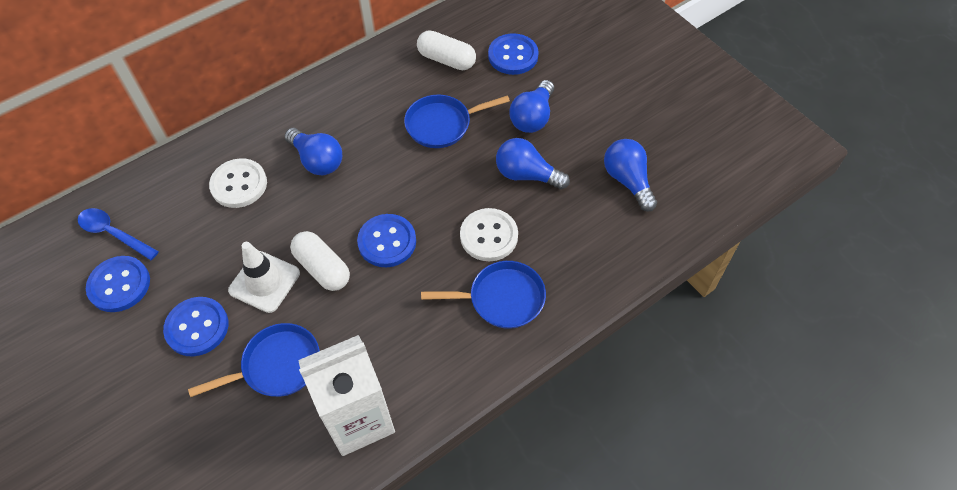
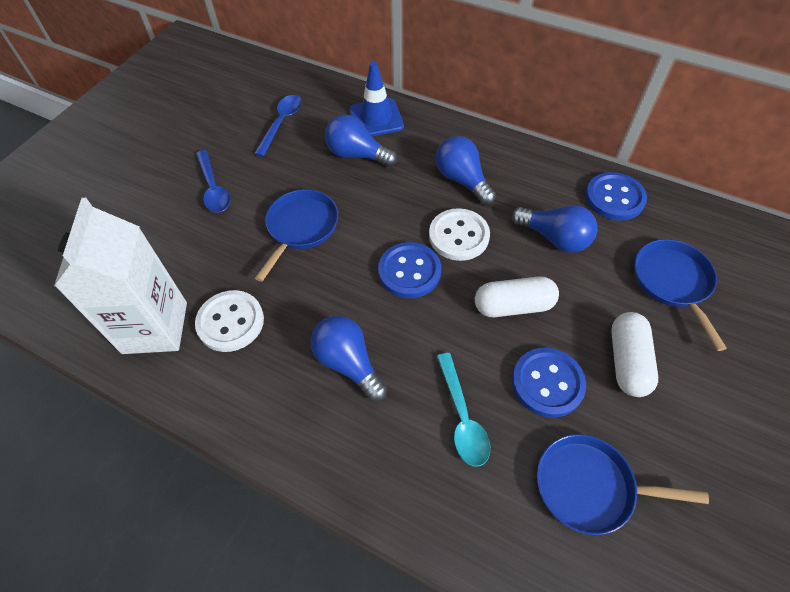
blue button: [86,256,150,312] [163,297,228,356] [357,214,416,267] [488,33,539,75] = 4 -> [378,242,441,298] [512,348,586,417] [585,172,647,221] = 3
blue spoon: [78,208,159,260] = 1 -> [196,150,231,213] [254,95,302,157] = 2
blue traffic cone: none = 0 -> [350,62,404,136] = 1
turquoise spoon: none = 0 -> [437,353,490,467] = 1
white traffic cone: [228,242,300,313] = 1 -> none = 0

